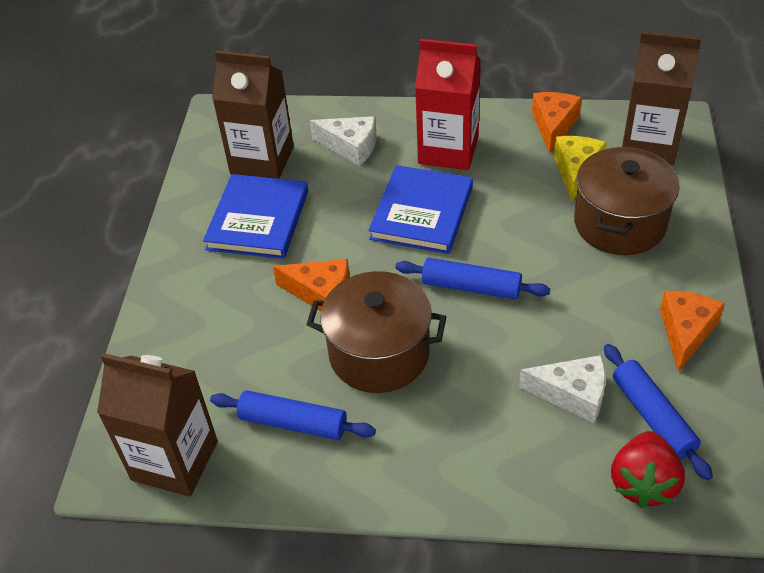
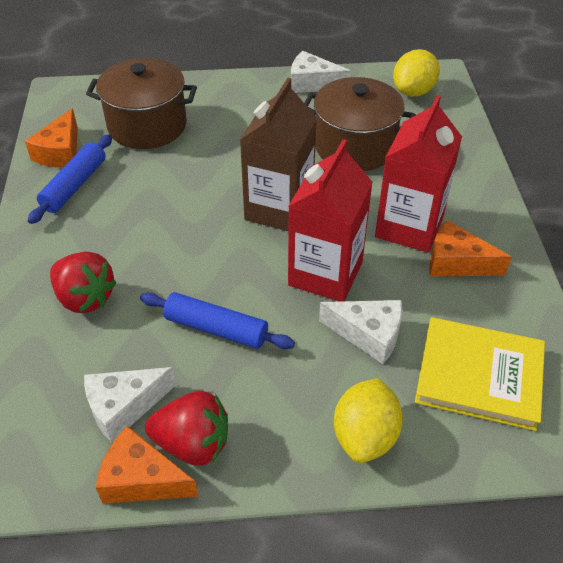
blue book: [203,174,308,259] [368,165,473,254] = 2 -> none = 0
blue rolling pin: [210,390,376,440] [395,258,550,300] [604,344,713,480] = 3 -> [28,134,112,224] [140,292,295,349] = 2
brown carton: [97,353,218,497] [212,51,294,179] [622,31,701,165] = 3 -> [240,78,317,231] = 1
red carton: [415,39,481,170] = 1 -> [288,139,373,302] [375,95,462,253] = 2
red strawberry: [611,431,685,508] = 1 -> [50,252,117,313] [145,391,228,466] = 2
white cheese: [310,116,376,166] [519,355,606,423] = 2 -> [84,367,177,443] [291,51,351,93] [319,300,402,364] = 3
yellow book: none = 0 -> [415,317,545,431] = 1
yellow cheese: [554,136,607,202] = 1 -> none = 0
yellow lemon: none = 0 -> [334,378,403,463] [393,49,440,97] = 2

